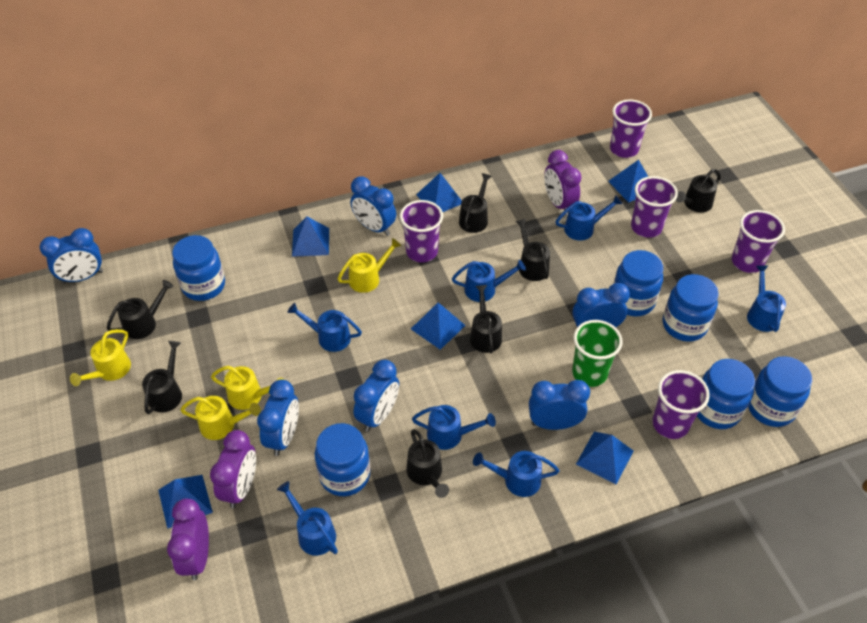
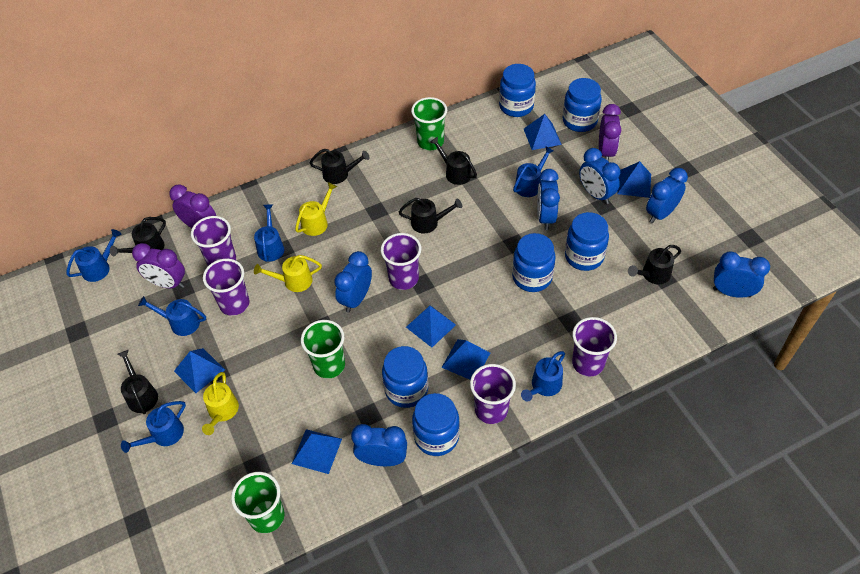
black watering can: [107,280,174,339] [142,341,182,414] [406,429,449,498] [459,173,492,233] [470,285,502,353] [515,219,550,281] [676,169,721,212] = 7 -> [110,217,166,256] [117,350,158,414] [309,149,370,184] [399,198,462,234] [430,137,477,185] [628,245,681,284] = 6
blue watering can: [277,481,338,556] [287,303,362,352] [412,405,496,450] [452,260,526,302] [473,451,559,497] [555,195,622,240] [747,265,786,332] = 7 -> [66,229,122,282] [121,401,186,453] [138,296,206,336] [254,204,284,262] [513,146,554,197] [521,351,565,402] = 6
green cup: [572,320,622,387] = 1 -> [231,472,285,533] [301,320,345,379] [411,97,447,150] = 3
yellow watering can: [70,329,131,386] [180,396,261,440] [211,366,284,410] [338,238,401,293] = 4 -> [202,372,239,435] [254,255,322,292] [295,182,337,236] = 3

